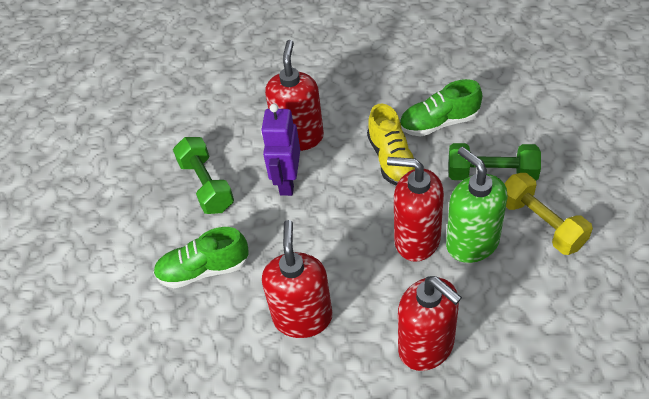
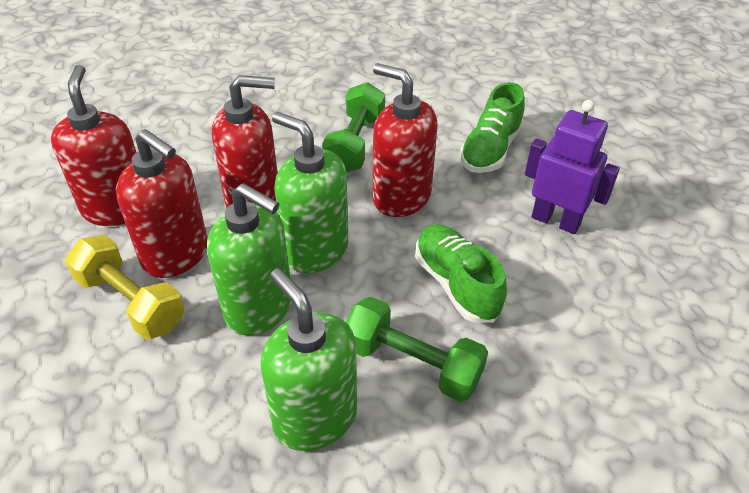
green soap dispenser: [446,147,508,263] = 1 -> [207,183,291,336] [260,268,357,451] [272,112,348,273] = 3
yellow shoe: [367,104,415,185] = 1 -> none = 0

